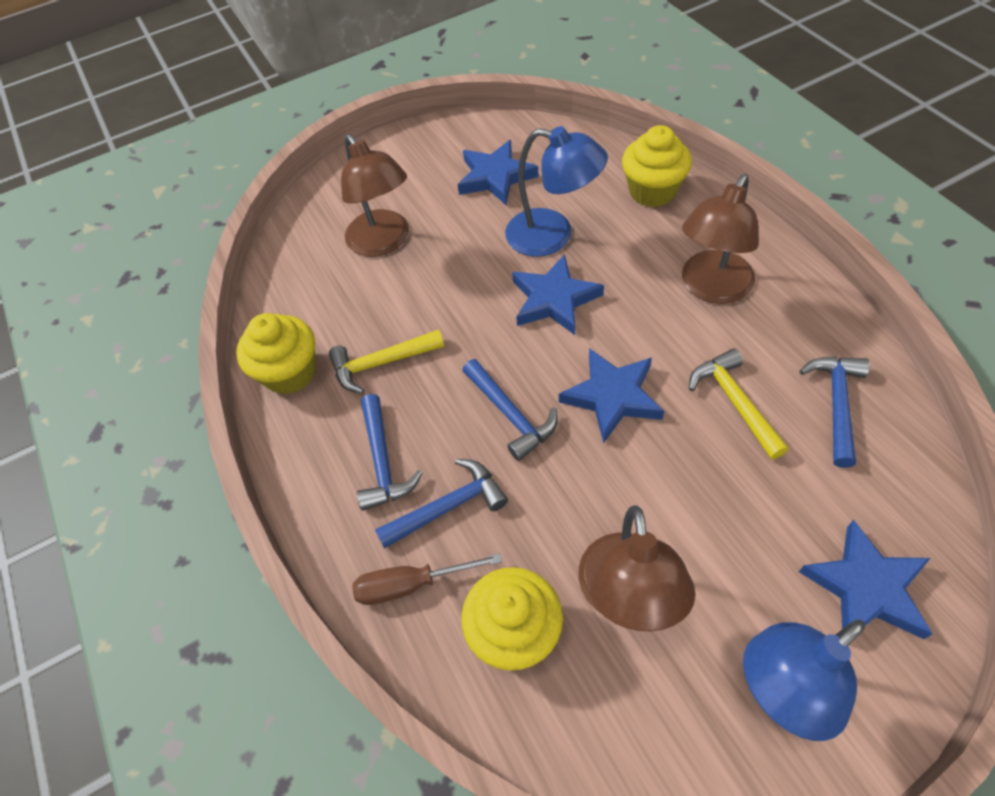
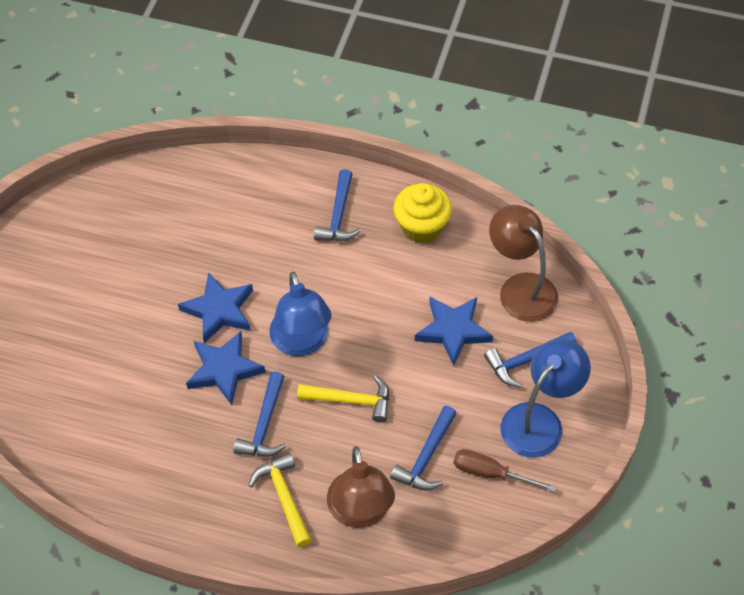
blue star: [457,140,539,205] [512,254,604,335] [559,348,664,443] [799,520,933,639] = 4 -> [178,272,253,343] [186,331,265,405] [415,297,493,366] = 3
brown lamp: [341,134,409,257] [578,505,695,631] [682,174,759,304] = 3 -> [327,446,395,528] [489,205,558,322] = 2
yellow cupcake: [236,313,316,395] [461,567,563,671] [622,125,692,207] = 3 -> [394,183,452,244] = 1

